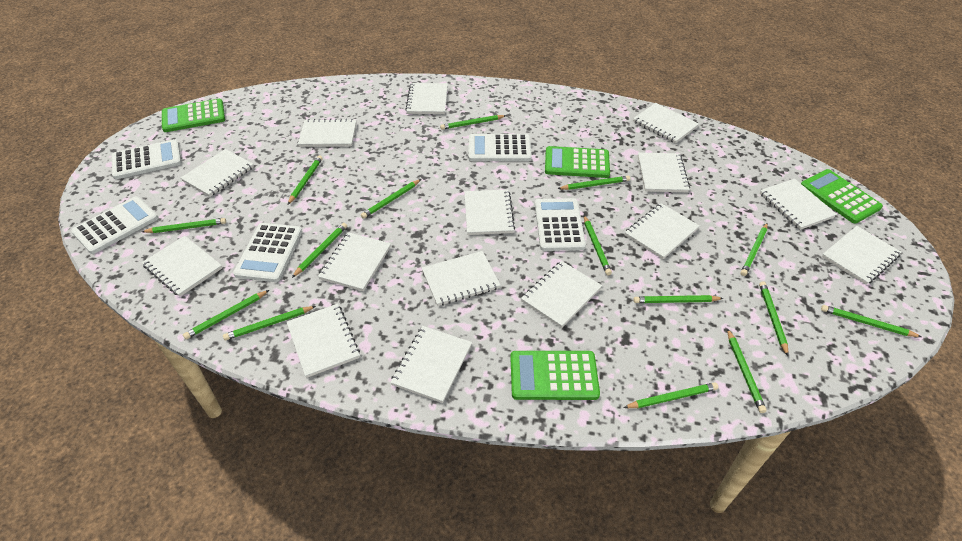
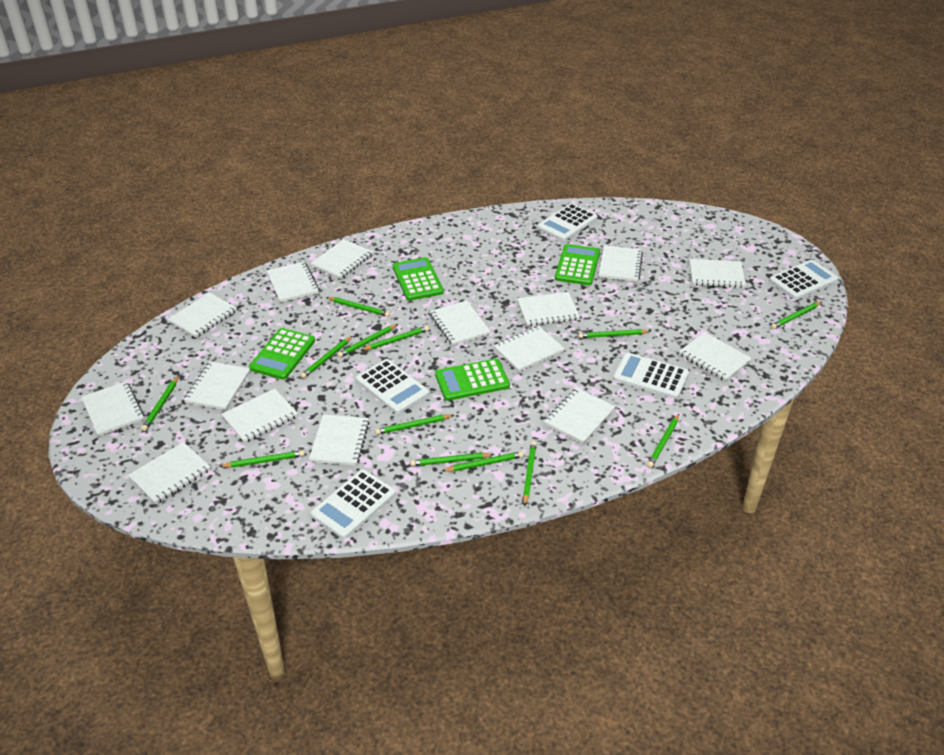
green pencil: [142,218,226,233] [183,290,269,339] [223,306,316,340] [288,155,323,204] [292,223,347,278] [361,179,421,219] [440,115,506,130] [557,176,630,190] [584,215,612,275] [623,382,718,408] [633,295,724,303] [727,329,767,413] [741,223,768,276] [759,281,789,356] [821,305,921,337] = 15 -> [141,376,179,431] [219,450,305,468] [300,336,352,379] [326,297,390,317] [337,324,398,358] [361,326,429,351] [375,415,454,435] [410,453,494,466] [442,451,524,472] [523,441,537,507] [578,329,651,338] [647,414,679,468] [771,302,822,329] = 13

